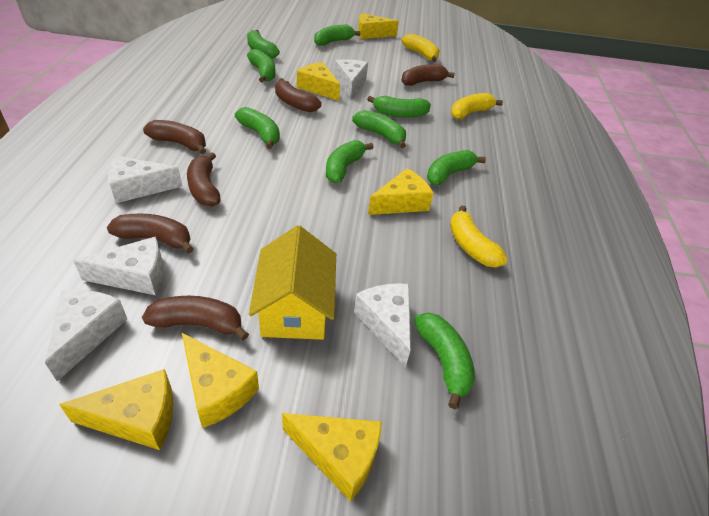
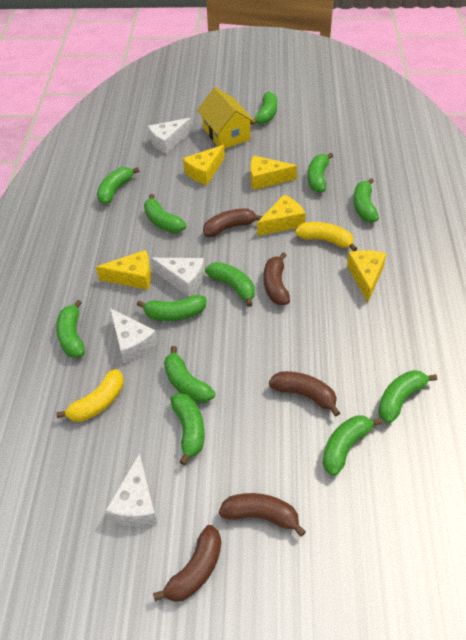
brown banana: [107,214,194,254] [142,296,249,341] [143,120,206,154] [187,152,221,207] [275,78,321,112] [401,64,455,86] = 6 -> [153,525,221,602] [203,208,263,237] [219,493,306,537] [264,252,290,305] [269,371,340,417] = 5
green banana: [235,107,280,149] [247,30,280,59] [247,49,276,83] [314,25,361,46] [326,140,374,183] [352,110,406,148] [367,96,431,118] [414,312,475,409] [427,150,486,185] = 9 -> [56,300,85,358] [97,167,139,204] [137,295,207,321] [144,194,186,233] [164,346,215,403] [170,393,205,465] [205,262,255,307] [250,91,277,125] [308,153,333,193] [323,415,382,476] [353,178,379,223] [378,370,437,423] = 12
white cheese: [45,290,127,381] [73,237,164,295] [108,156,182,203] [335,59,368,98] [354,283,411,367] = 5 -> [106,453,157,527] [110,308,158,363] [148,118,192,154] [151,258,205,297] = 4
yellow banana: [402,34,440,62] [450,205,508,267] [451,93,503,119] = 3 -> [56,369,124,422] [295,222,358,251] = 2
yellow cheese: [59,369,173,450] [182,333,259,428] [282,413,382,502] [297,62,340,101] [358,13,399,39] [368,168,433,215] = 6 -> [96,250,151,290] [183,145,225,185] [251,156,297,190] [257,195,306,236] [347,250,387,302] = 5

